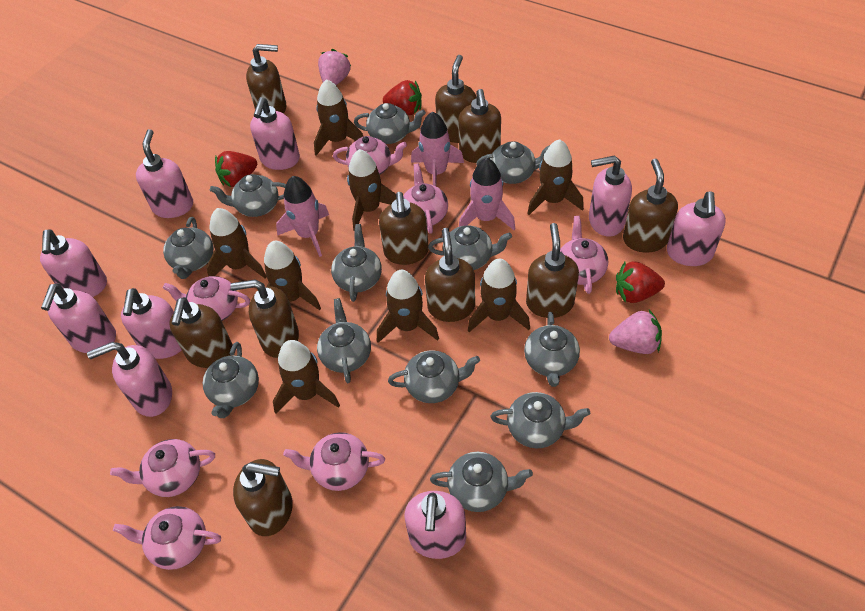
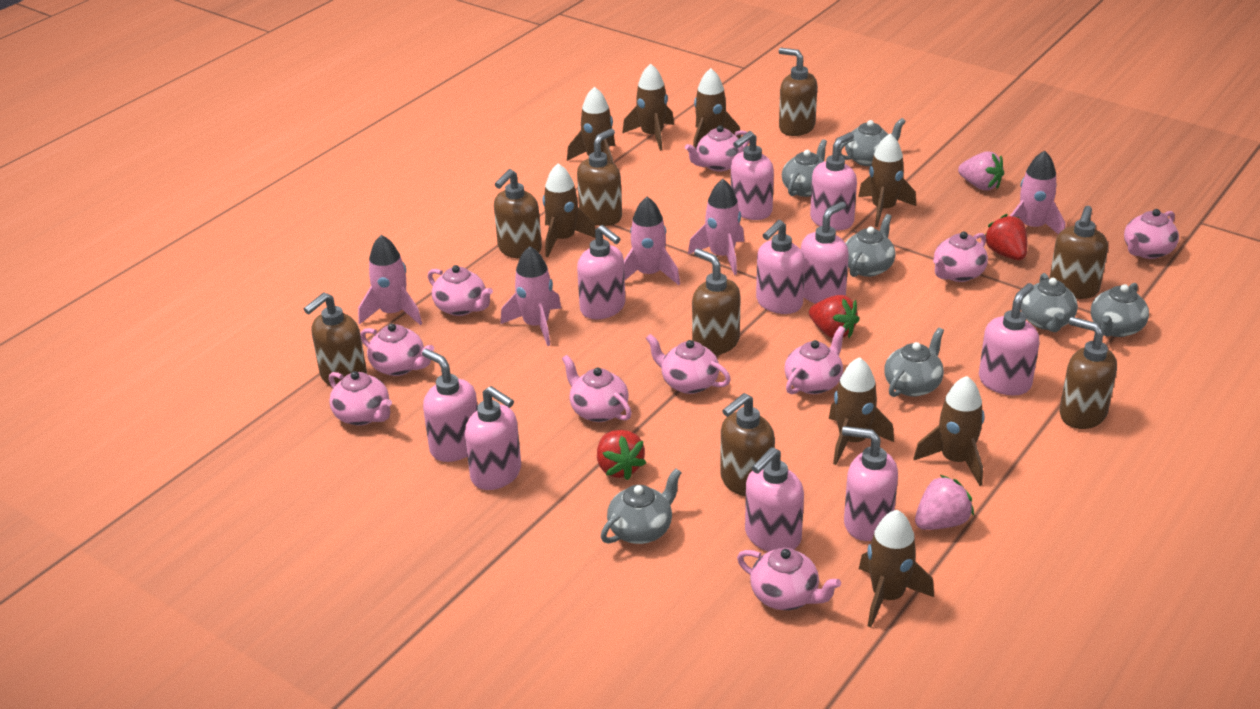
brown soap dispenser: [169,297,233,368] [230,280,299,358] [233,459,293,536] [246,44,286,114] [379,192,429,265] [425,228,475,322] [435,55,476,143] [458,89,501,163] [526,223,579,318] [623,159,678,252] = 10 -> [304,292,367,387] [494,169,542,259] [577,129,622,226] [692,248,741,355] [720,393,775,497] [779,48,817,136] [1049,206,1108,299] [1059,317,1117,429] = 8
grey teapot: [163,217,213,279] [203,342,259,418] [210,174,286,217] [317,298,371,383] [331,224,382,302] [354,103,426,144] [388,350,480,403] [428,225,512,270] [430,452,533,512] [476,141,550,184] [491,392,590,448] [524,312,580,387] = 12 -> [601,468,682,544] [782,139,827,197] [839,118,906,166] [845,214,895,277] [884,327,944,397] [1021,273,1078,332] [1091,283,1149,337] = 7
pink rocket: [276,176,329,257] [411,112,464,186] [459,158,515,230] = 3 -> [358,235,422,325] [500,246,561,346] [624,197,680,285] [688,179,744,275] [1010,150,1065,234] = 5
pink soap dispenser: [40,230,107,297] [41,283,116,353] [87,342,172,417] [121,288,181,359] [136,129,193,218] [250,97,300,170] [404,491,466,559] [589,155,632,236] [667,191,726,266] = 9 -> [422,349,477,462] [465,386,521,490] [577,225,625,319] [731,131,774,220] [745,447,804,552] [756,220,805,314] [801,202,849,304] [810,132,857,230] [842,426,898,541] [979,283,1039,395] = 10
pink teapot: [110,439,215,497] [113,506,221,570] [163,276,250,321] [283,432,385,491] [333,136,407,175] [403,163,448,234] [560,216,608,294] = 7 -> [329,371,392,426] [360,323,434,376] [428,265,493,316] [562,355,632,422] [646,334,731,394] [685,125,749,172] [737,548,841,610] [785,326,845,394] [933,231,988,282] [1124,209,1179,259] = 10

